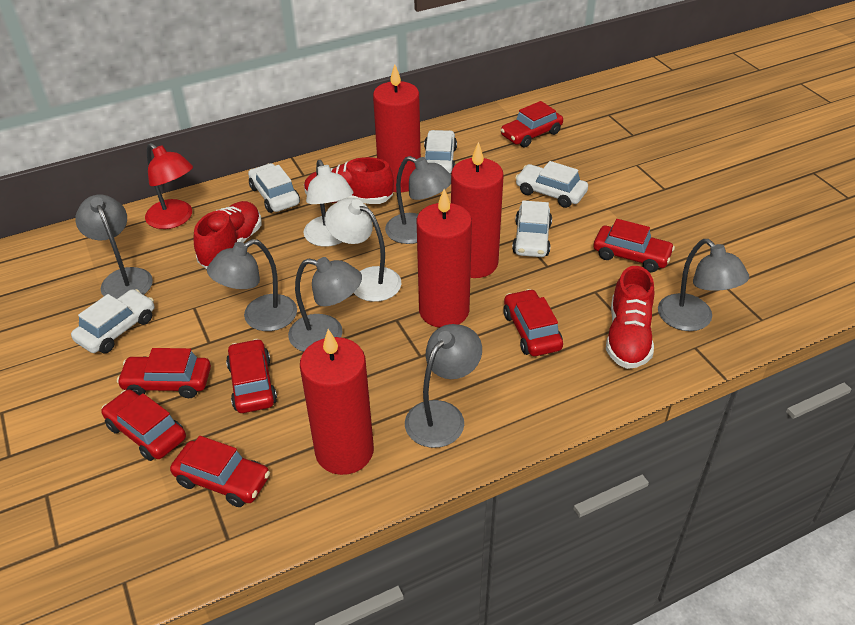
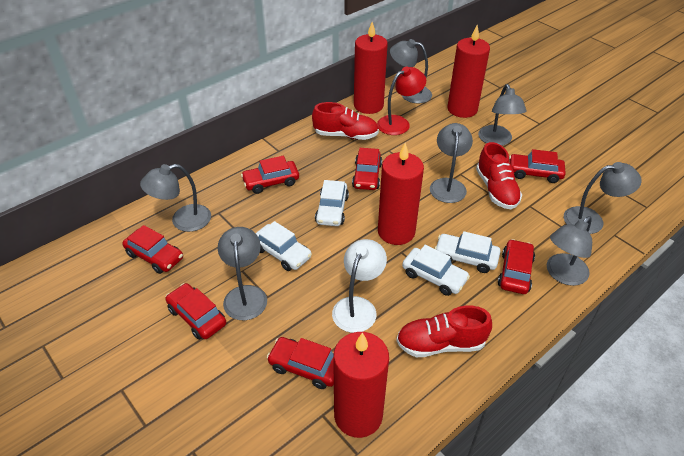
grey lamp: [75,195,153,299] [207,239,297,331] [288,257,362,352] [385,156,451,244] [405,324,482,448] [658,239,749,331] = 6 -> [140,164,211,232] [218,227,267,320] [390,39,432,103] [430,123,473,203] [478,84,526,146] [547,216,592,286] [564,162,642,234] = 7
white car: [71,289,154,353] [248,163,300,213] [424,130,457,174] [512,200,552,257] [515,161,588,208] = 5 -> [256,221,312,271] [315,180,349,226] [402,245,470,296] [434,231,500,273] = 4
white lamp: [303,160,354,247] [324,198,401,302] = 2 -> [332,239,387,333] = 1

